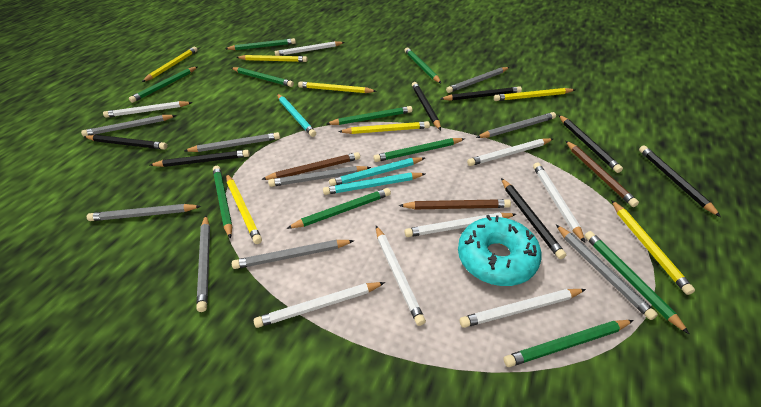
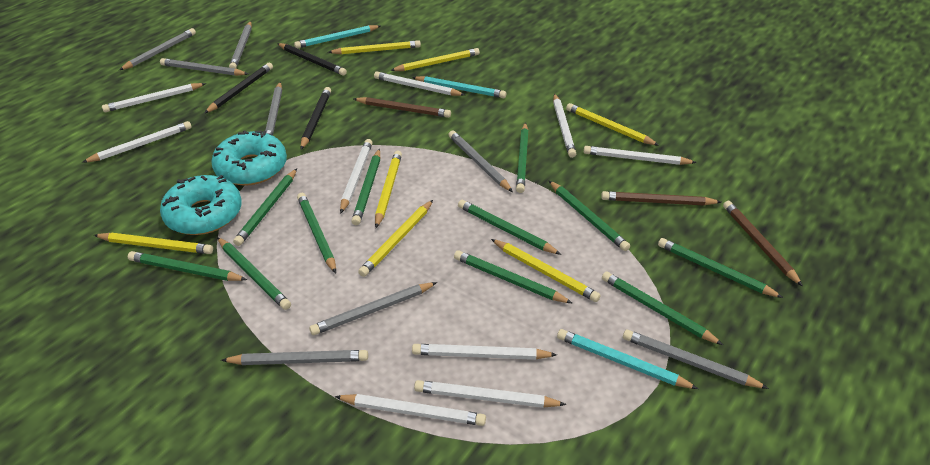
black pencil: [84,135,167,150] [150,150,250,167] [412,82,441,130] [440,86,522,101] [501,178,566,259] [559,115,623,173] [639,146,721,217] = 7 -> [204,63,273,113] [277,43,347,76] [300,87,331,150] = 3
green pencil: [129,66,198,103] [213,166,232,239] [225,38,296,50] [231,67,294,87] [286,188,391,229] [326,106,412,125] [373,138,465,162] [404,48,442,84] [503,320,634,367] [585,231,690,335] = 10 -> [128,251,247,281] [217,237,291,310] [233,169,297,246] [297,193,336,274] [351,149,380,225] [454,250,573,304] [458,200,561,255] [516,122,529,193] [549,181,630,251] [602,271,723,345] [658,238,783,298] = 11
grey pencil: [81,115,176,136] [87,204,201,221] [184,132,280,152] [197,215,210,312] [232,240,354,269] [268,166,371,187] [446,67,510,93] [476,112,556,138] [556,225,658,320] = 9 -> [119,28,196,70] [160,58,248,76] [221,350,368,365] [229,21,252,69] [265,82,282,136] [309,282,437,335] [448,131,513,192] [623,330,769,389] = 8
turquoise donut: [458,215,542,286] = 1 -> [160,175,242,235] [211,130,287,186] = 2
white pencil: [103,101,193,118] [254,282,385,328] [275,41,345,56] [376,226,426,326] [405,213,516,237] [460,289,586,328] [467,138,553,166] [533,163,585,243] = 8 -> [82,121,192,163] [102,83,206,112] [335,394,486,426] [340,139,373,214] [374,72,465,96] [412,344,557,360] [414,380,567,408] [553,93,576,158] [584,146,697,165] = 9

